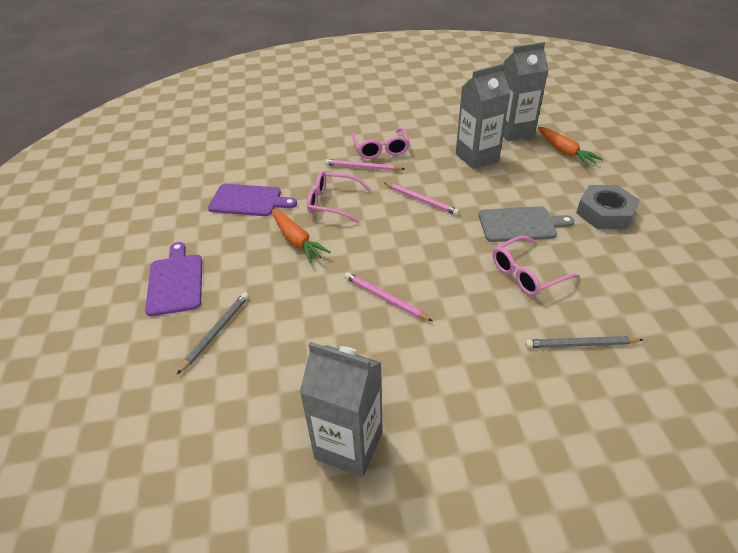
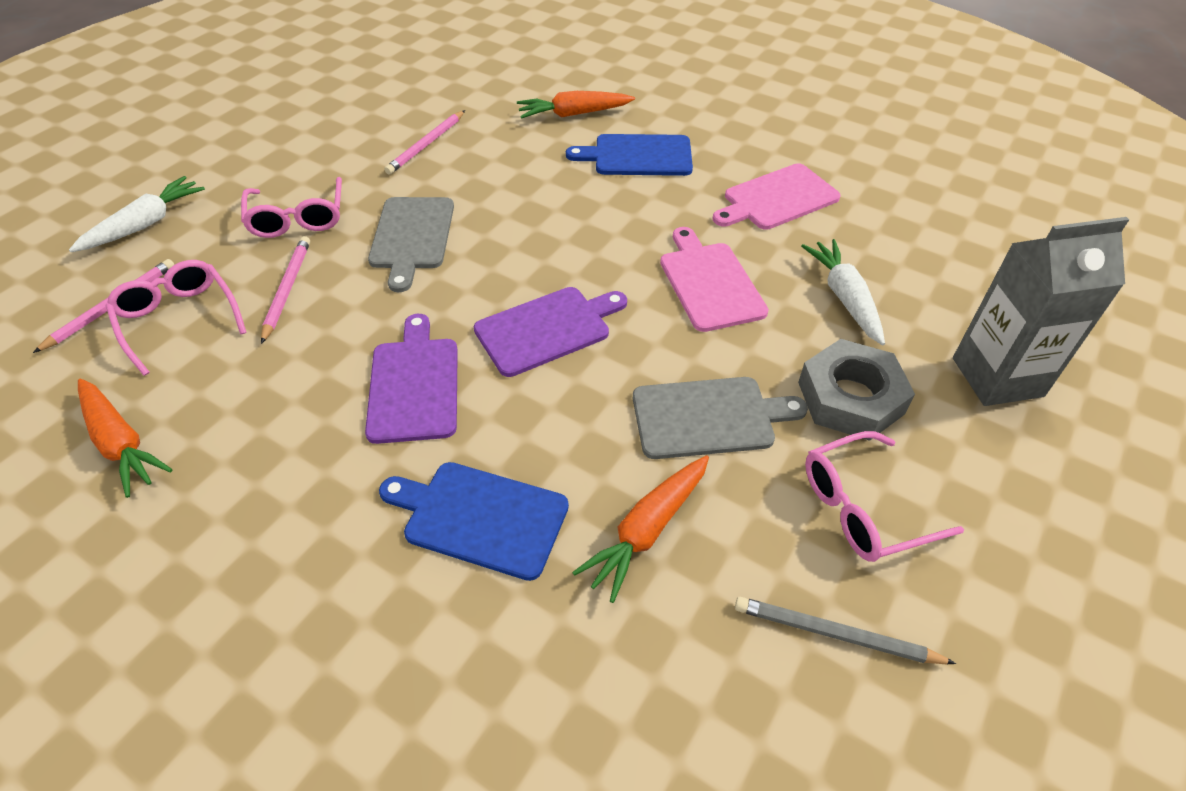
blue cutting board: none = 0 -> [379,462,569,581] [566,134,693,176] = 2
grey carton: [300,342,383,477] [456,64,511,169] [503,42,549,141] = 3 -> [953,217,1129,406] = 1
grey cutting board: [479,206,575,242] = 1 -> [368,197,454,292] [633,377,808,459] = 2
grey pencil: [177,292,249,374] [525,336,644,348] = 2 -> [735,597,956,664] = 1
orange carrot: [272,209,331,263] [538,127,603,166] = 2 -> [78,379,173,498] [517,91,635,119] [572,455,709,603] = 3
pink cutting board: none = 0 -> [660,227,769,332] [713,163,841,230] = 2
white carrot: none = 0 -> [69,176,205,252] [801,239,885,345] = 2

